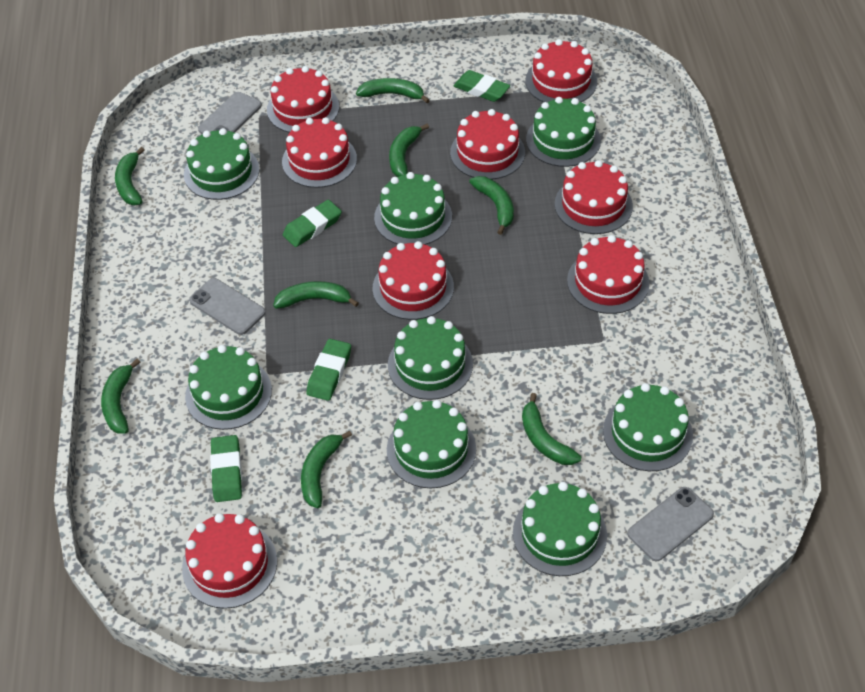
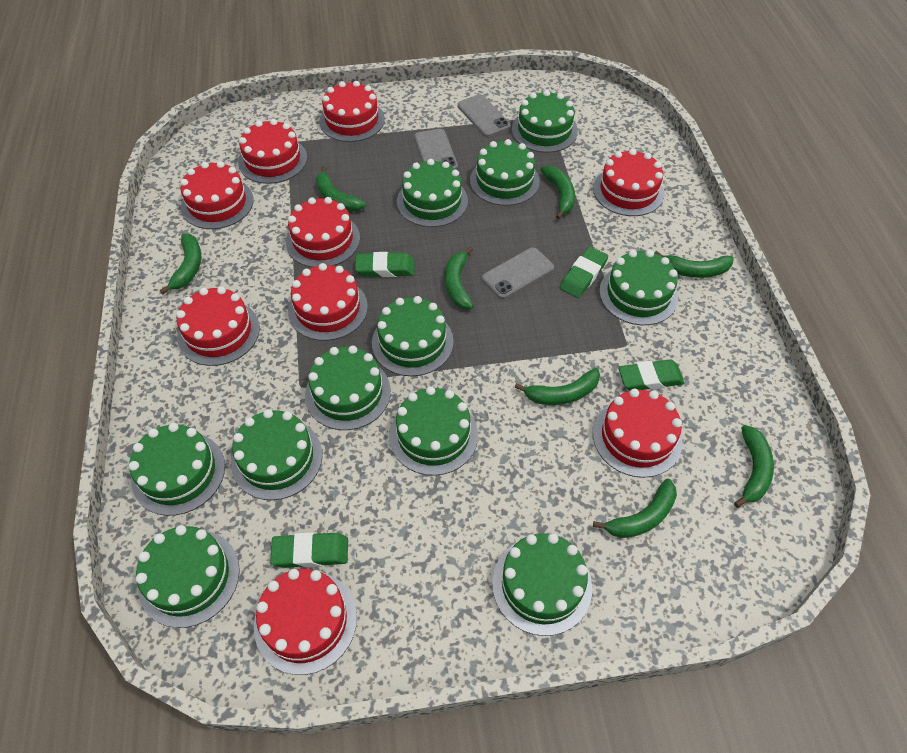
green cake: [184,128,259,200] [185,345,272,430] [374,172,452,245] [387,400,476,488] [388,316,473,400] [513,482,607,576] [526,97,601,167] [603,383,693,471] = 8 -> [128,423,225,516] [136,525,240,628] [231,409,322,500] [305,345,391,430] [372,296,454,376] [389,386,478,476] [397,159,468,227] [470,139,540,206] [492,533,592,636] [512,90,578,153] [599,250,678,325] = 11
red cake: [182,513,277,609] [267,66,339,133] [282,117,357,188] [373,241,454,320] [450,109,525,180] [526,39,597,102] [555,160,633,234] [567,235,649,314] = 8 -> [176,287,260,366] [180,161,254,229] [238,119,307,184] [254,569,357,675] [286,197,360,267] [288,263,368,341] [319,81,385,142] [593,149,664,216] [593,389,683,478] = 9

